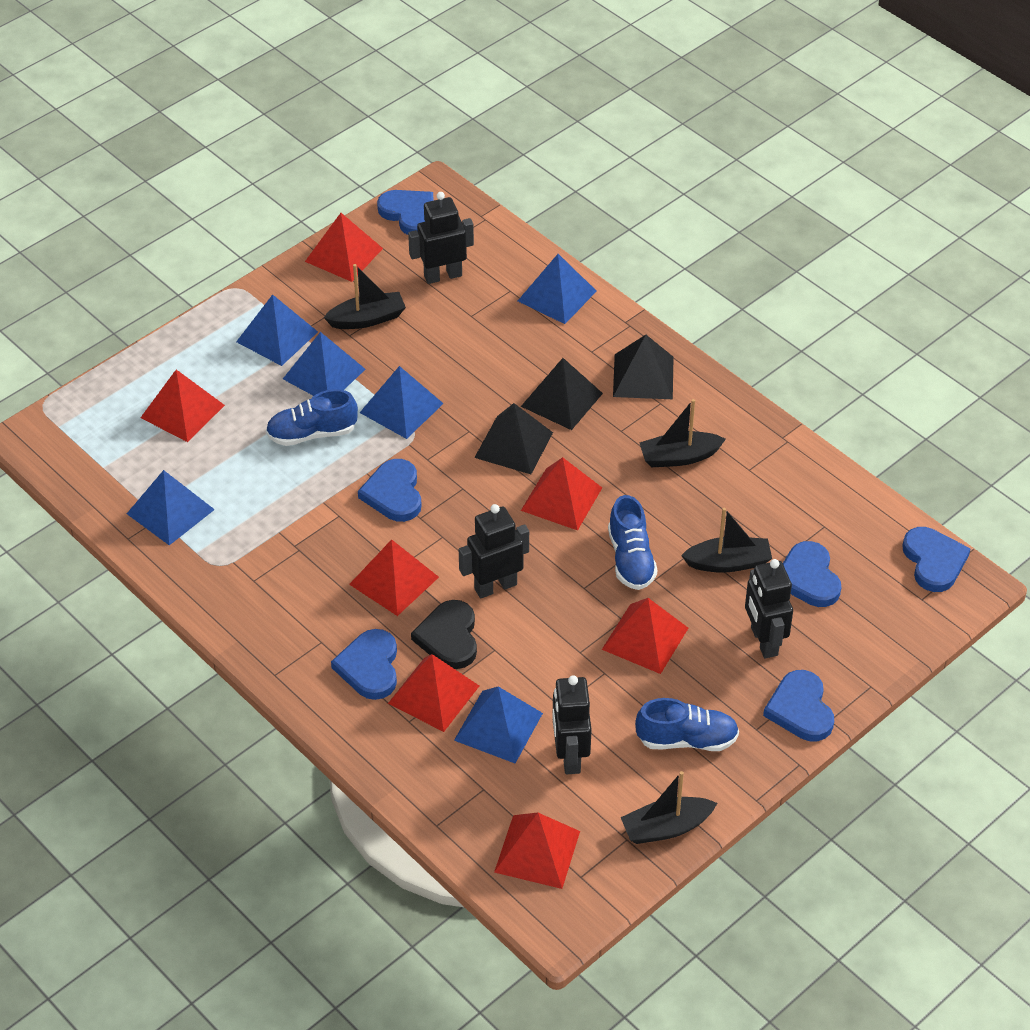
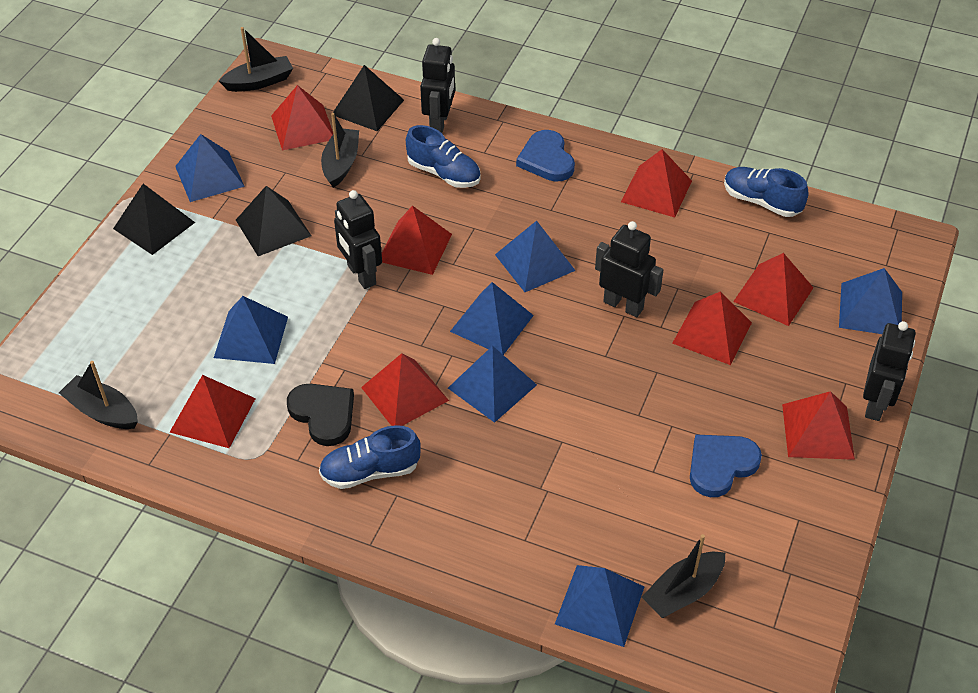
blue heart: [331,629,397,700] [358,459,422,522] [377,190,434,235] [763,670,834,741] [783,541,842,607] [902,527,971,592] = 6 -> [516,130,575,182] [690,434,762,497] = 2
blue pyramid: [127,470,215,545] [236,295,318,366] [283,332,366,396] [360,366,444,439] [454,687,543,763] [518,254,597,324] = 6 -> [175,134,245,202] [214,296,288,364] [448,346,537,423] [450,282,534,355] [495,221,576,292] [555,565,644,647] [839,268,902,334] = 7
red pyramid: [141,370,225,442] [305,213,383,282] [349,539,439,616] [388,654,479,732] [494,813,580,889] [521,457,602,531] [602,598,688,674] = 7 -> [170,375,256,448] [271,85,333,150] [361,353,449,426] [382,205,452,275] [621,149,692,217] [672,292,752,365] [733,253,814,326] [782,391,855,460] = 8

